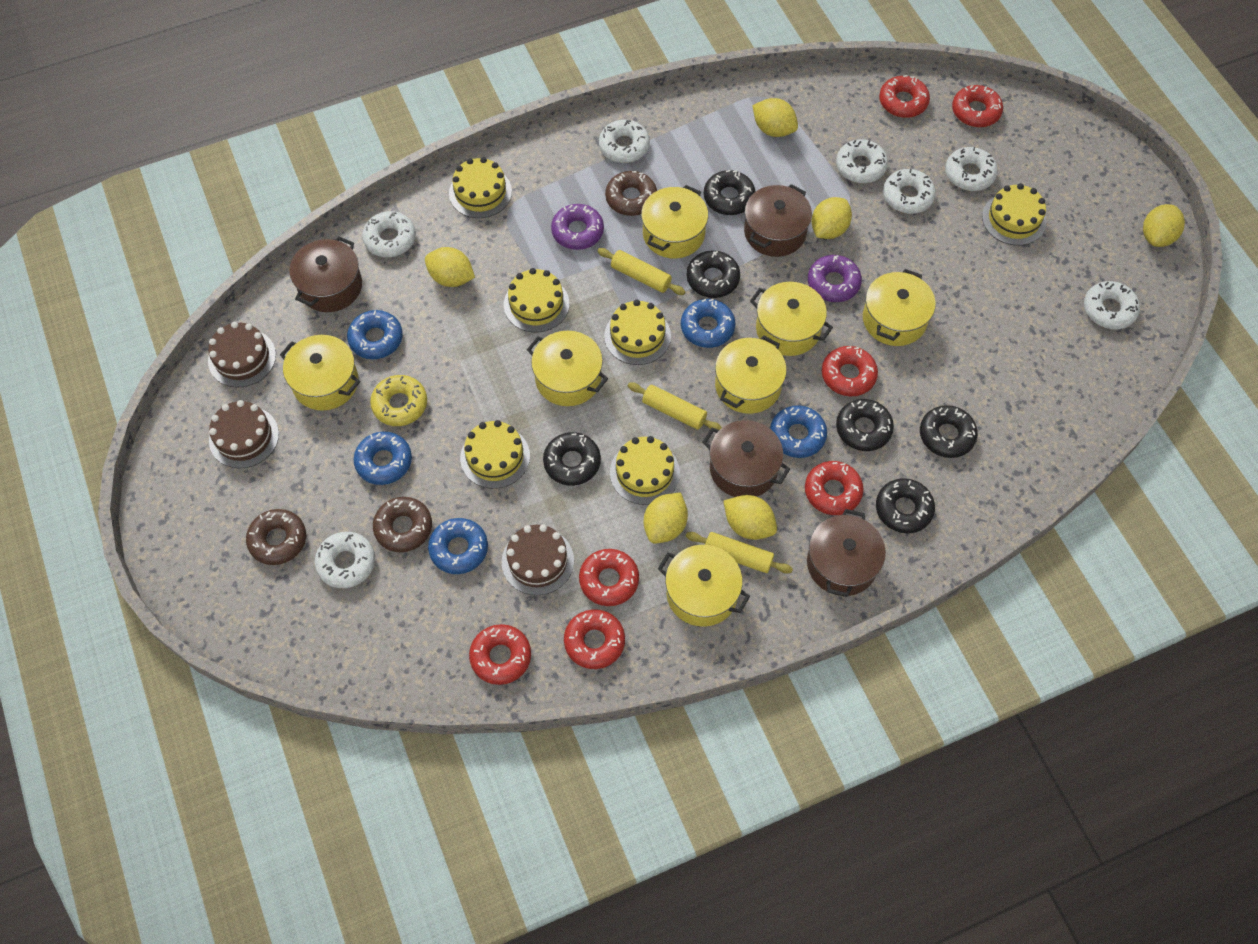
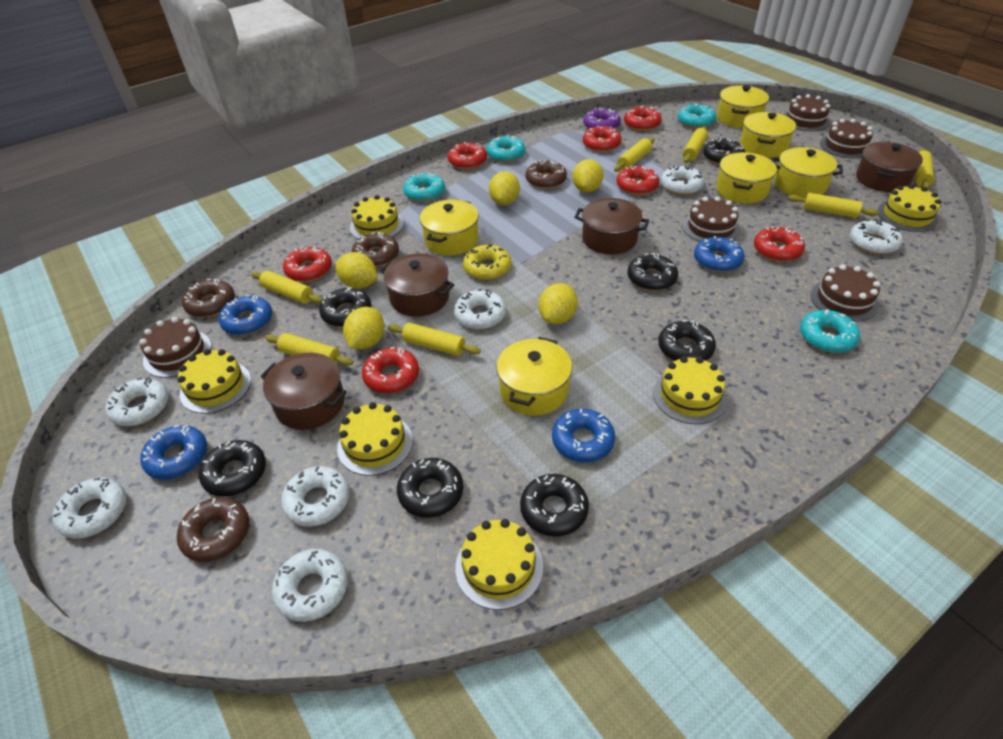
black donut: [543,432,601,486] [687,250,740,298] [704,170,756,215] [836,399,894,451] [876,478,935,533] [920,405,978,458] = 6 -> [199,440,266,497] [319,287,371,327] [397,458,463,518] [520,474,589,536] [627,253,678,291] [658,320,716,361] [703,138,745,165] = 7
blue donut: [347,310,403,359] [354,432,412,485] [428,518,488,574] [681,299,735,348] [770,405,827,458] = 5 -> [140,425,207,480] [219,295,272,335] [552,408,615,462] [694,236,744,272] = 4
brown cake: [208,322,276,387] [209,400,279,468] [502,524,574,595] = 3 -> [139,317,211,378] [682,197,740,242] [783,94,831,131] [811,265,881,322] [820,119,873,158] = 5
brown donut: [246,509,306,565] [373,497,432,552] [605,171,657,216] = 3 -> [177,497,249,562] [182,278,235,317] [352,232,399,267] [525,160,567,189] = 4
purple donut: [551,204,604,250] [808,255,862,302] = 2 -> [583,107,621,129] = 1
turquoise donut: none = 0 -> [403,172,445,202] [486,135,525,162] [678,103,716,128] [800,309,860,353] = 4
yellow lemon: [425,247,475,287] [644,492,688,544] [724,495,777,540] [752,98,798,137] [811,197,852,239] [1143,204,1185,247] = 6 -> [335,252,378,289] [343,307,384,349] [489,171,520,205] [539,283,578,324] [572,159,603,192] = 5
yellow pot: [280,335,360,410] [527,331,608,406] [641,185,708,258] [658,545,750,627] [715,336,787,414] [750,282,833,356] [863,269,936,346] = 7 -> [420,200,479,256] [497,337,572,415] [716,152,777,203] [717,85,769,128] [740,112,796,158] [772,147,843,198] = 6
yellow rolling pin: [597,248,685,295] [628,382,722,430] [686,532,793,574] = 3 -> [251,271,322,304] [265,333,353,366] [388,323,481,356] [614,138,655,172] [683,127,708,163] [788,193,879,218] [915,148,934,189] = 7

